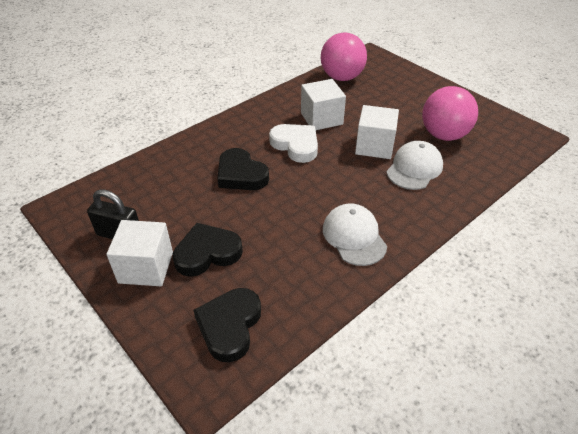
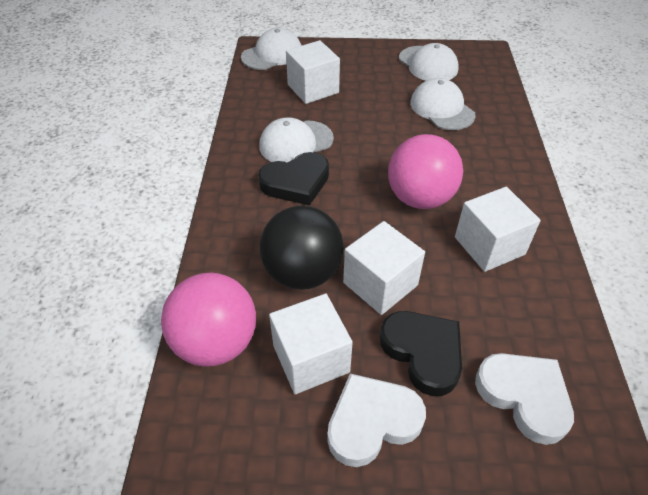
black ball: none = 0 -> [260,206,344,290] = 1
black heart: [173,223,243,277] [193,288,261,362] [217,148,269,190] = 3 -> [258,152,329,206] [380,311,462,396] = 2
black padlock: [87,189,139,239] = 1 -> none = 0
white cap: [323,203,387,266] [386,141,443,190] = 2 -> [241,28,302,70] [259,117,334,162] [399,43,459,81] [410,78,476,130] = 4
white cube: [106,220,173,286] [301,79,346,130] [355,105,399,159] = 3 -> [269,294,353,394] [286,40,340,104] [343,221,425,315] [455,187,541,272] = 4
white heart: [269,124,318,163] = 1 -> [327,373,426,467] [475,353,574,445] = 2

